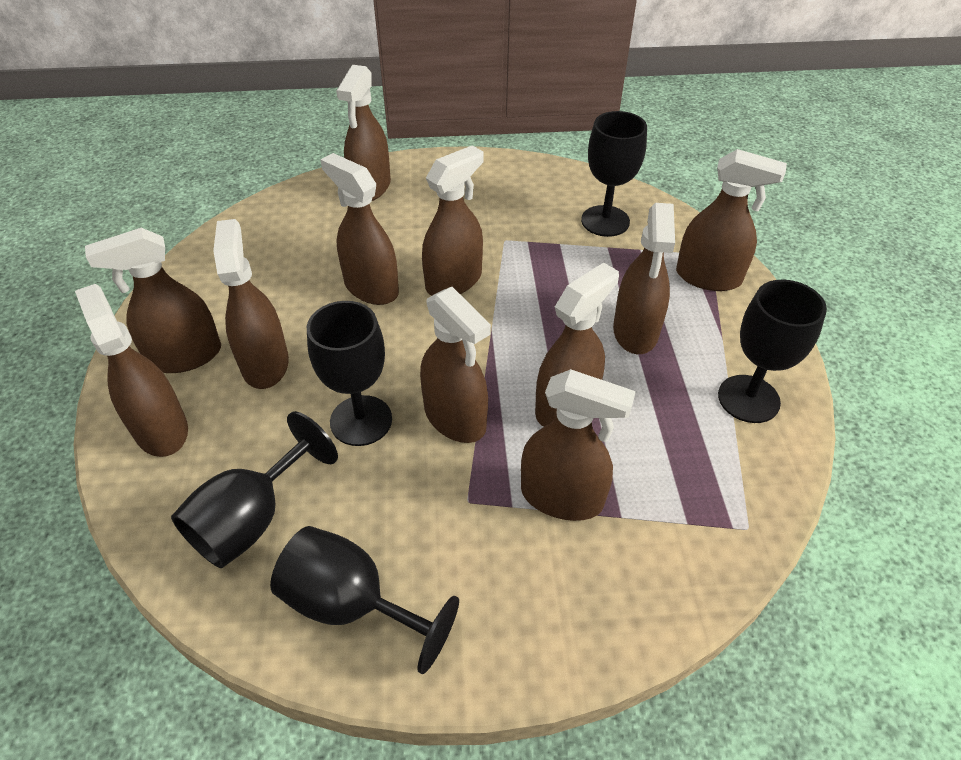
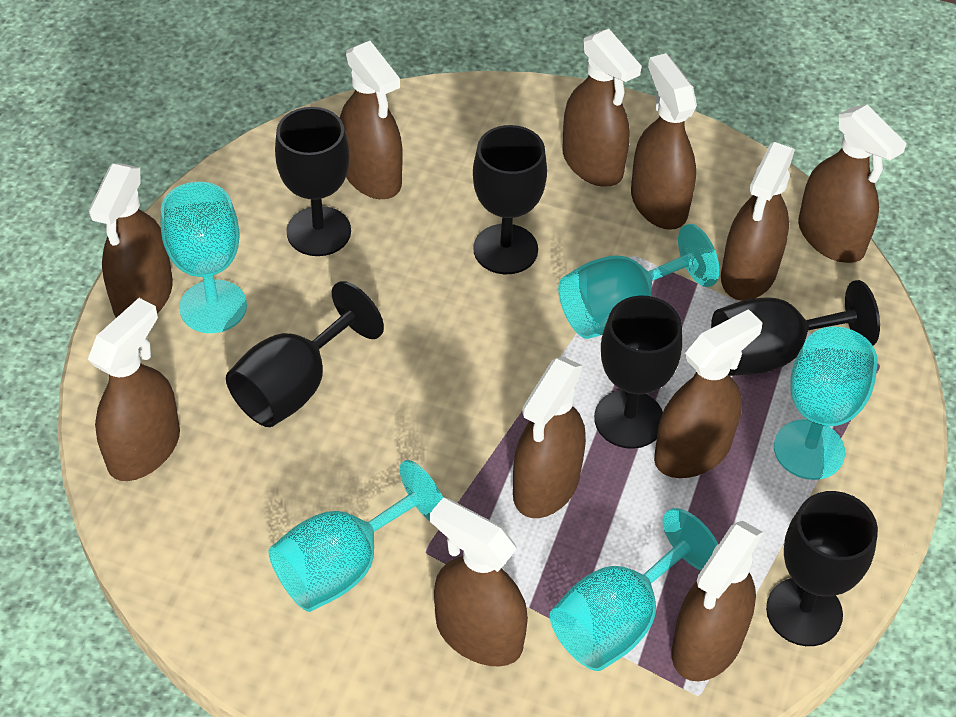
black goblet: [171,411,338,568] [270,526,459,674] [307,301,392,446] [581,111,647,237] [718,280,827,423] = 5 -> [226,281,384,427] [275,107,351,256] [473,125,547,274] [594,296,682,449] [711,280,880,376] [766,491,878,646] = 6
turquoise goblet: none = 0 -> [161,182,247,333] [268,460,443,612] [550,508,718,671] [558,224,719,339] [774,327,878,480] = 5

